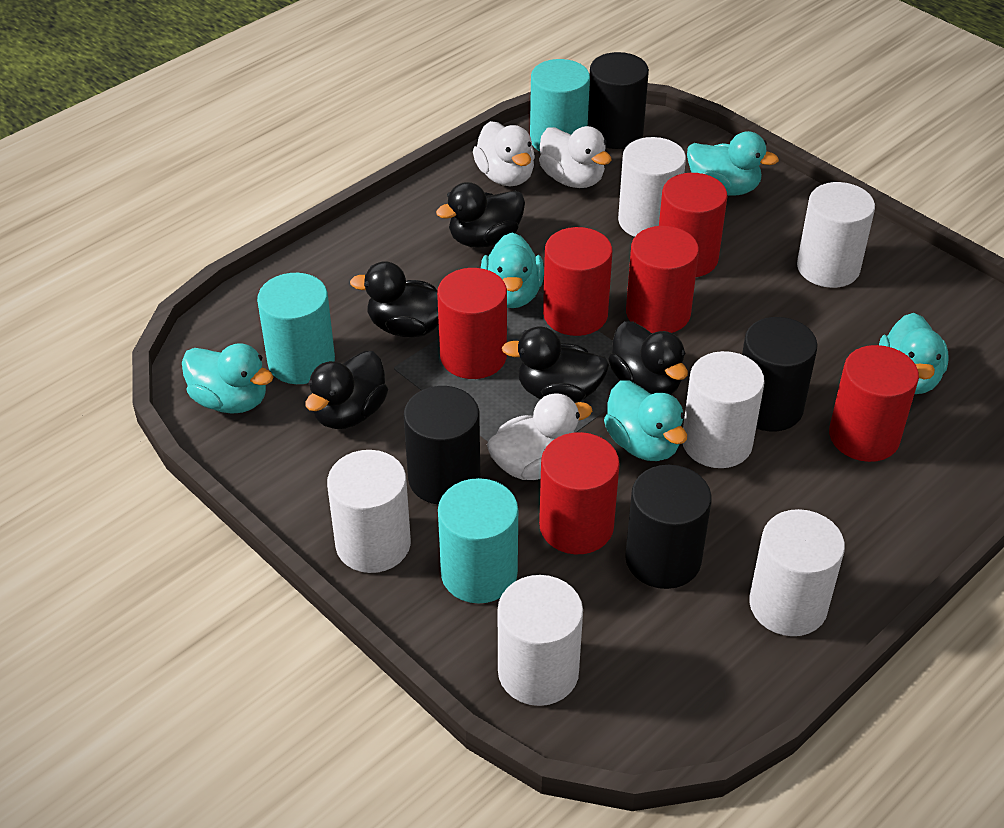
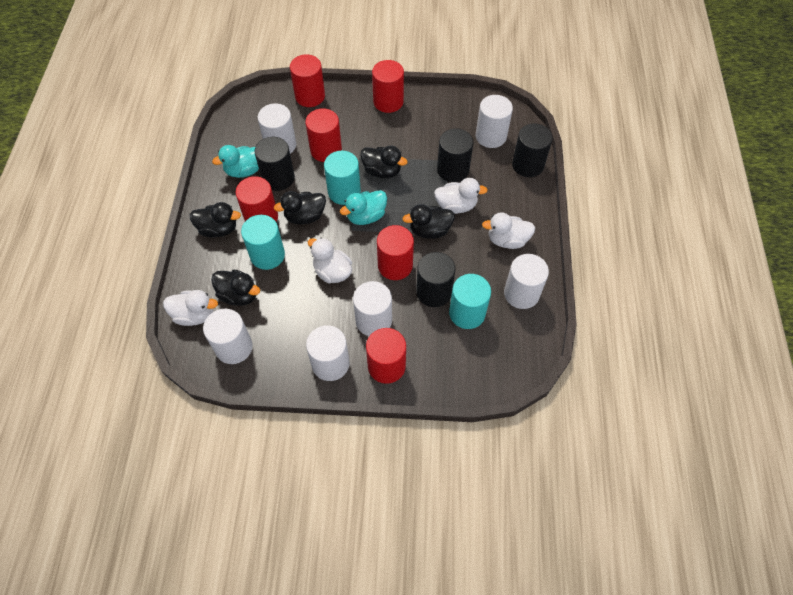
turquoise duck: [182,343,273,414] [481,233,544,308] [604,381,687,461] [687,131,779,196] [879,313,949,394] = 5 -> [212,145,259,178] [340,190,387,225] = 2
white duck: [473,121,535,186] [487,393,592,480] [539,126,612,188] = 3 -> [163,290,218,326] [308,238,352,284] [434,178,488,214] [482,212,535,249] = 4

